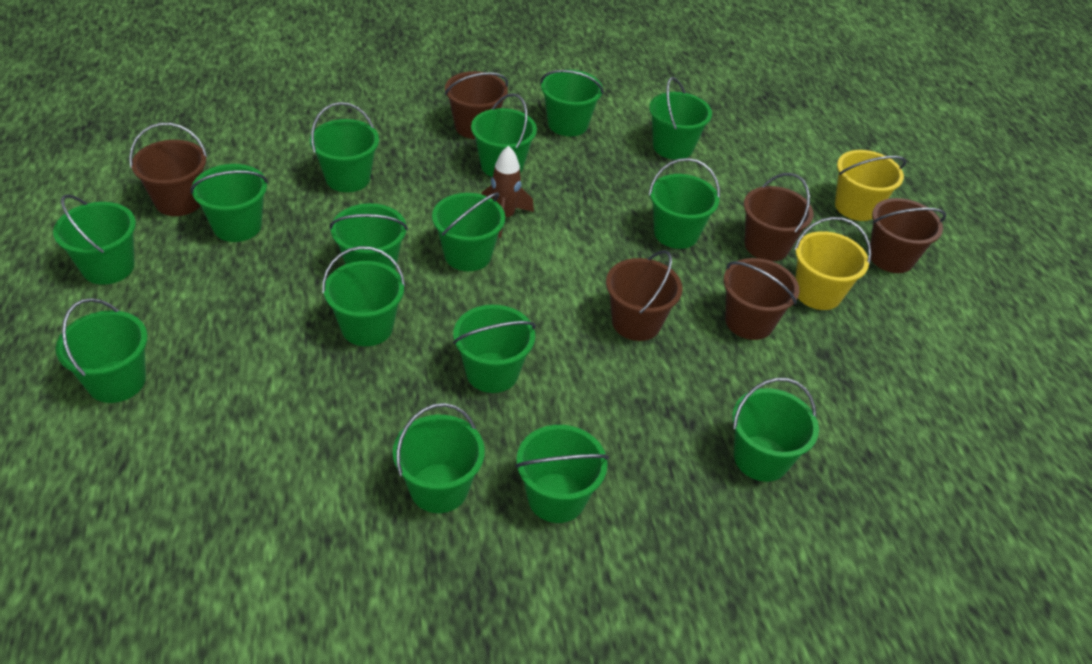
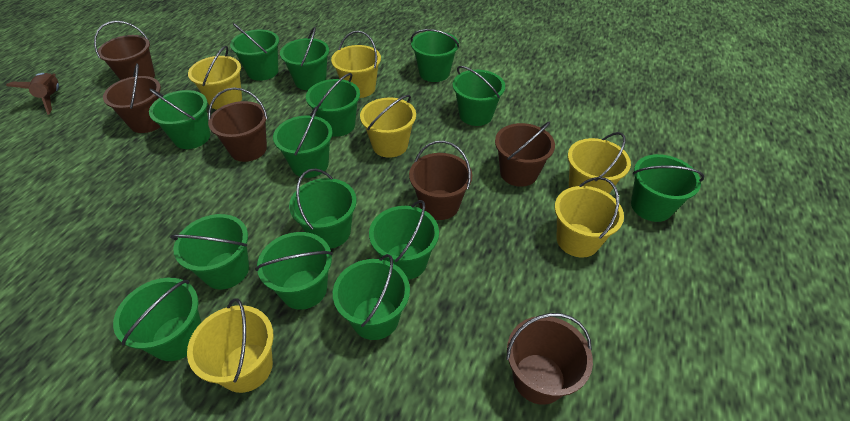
green bucket: [53,194,136,285] [55,298,148,403] [190,164,268,242] [310,102,379,192] [322,246,405,346] [330,203,408,270] [393,403,485,513] [432,192,505,271] [453,305,536,393] [471,93,537,177] [515,425,609,523] [540,70,604,136] [649,77,712,160] [649,158,720,249] [732,378,819,482] = 15 -> [113,278,201,361] [149,89,210,149] [170,214,249,289] [230,23,279,81] [255,232,333,310] [273,106,332,178] [280,27,329,90] [289,168,357,249] [306,73,360,137] [333,254,410,340] [369,200,439,280] [411,29,459,82] [453,66,505,126] [631,154,704,222] = 14
yellow bucket: [794,217,871,310] [835,150,906,221] = 2 -> [187,298,274,393] [188,46,242,110] [331,31,381,98] [360,95,416,158] [555,177,624,257] [568,132,631,194] = 6

